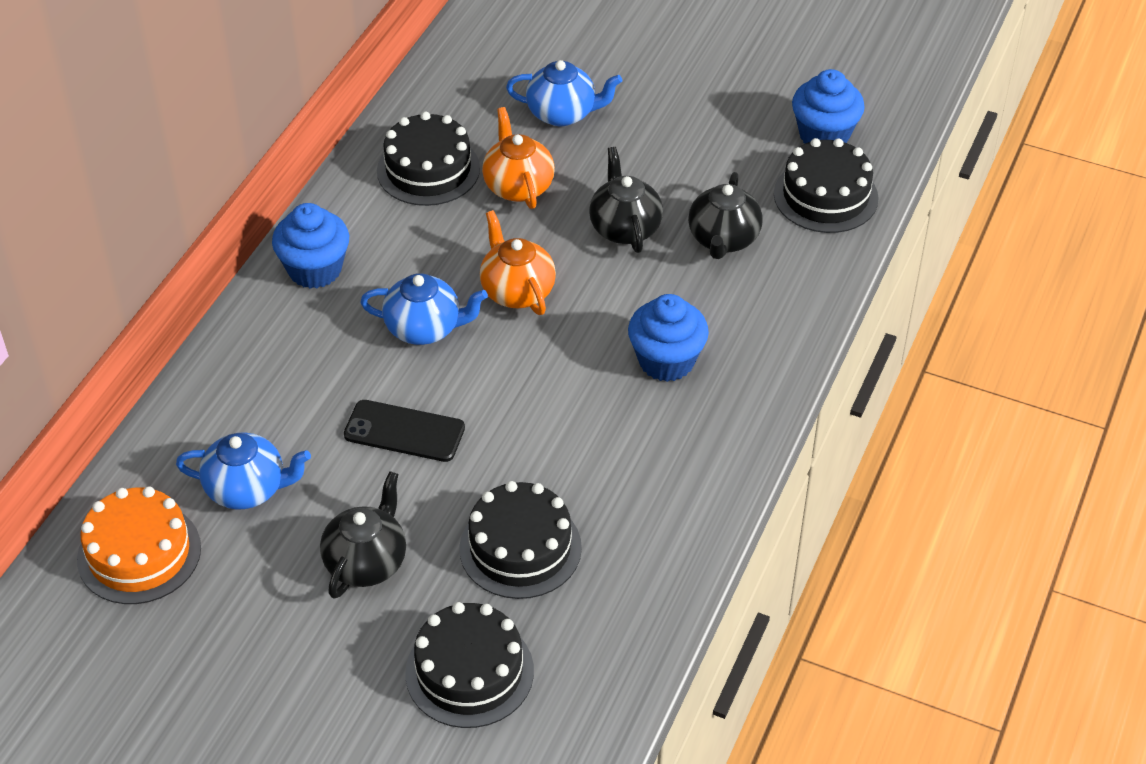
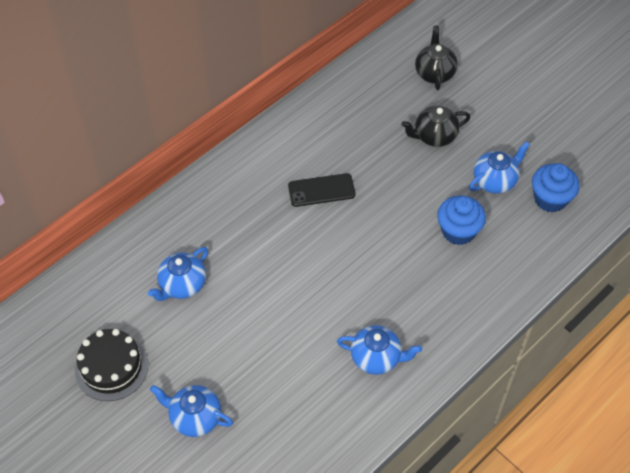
black cake: [377,112,480,206] [405,602,534,728] [459,481,582,599] [774,138,879,233] = 4 -> [75,329,148,401] = 1
black teapot: [320,471,406,599] [589,147,663,253] [688,172,763,259] = 3 -> [402,106,470,147] [415,26,458,90] = 2
blue cupcake: [272,203,349,288] [628,294,709,382] [792,69,865,144] = 3 -> [437,195,486,245] [532,163,580,212] = 2
blue teapot: [176,433,311,509] [360,273,488,345] [506,60,622,126] = 3 -> [148,247,208,301] [150,385,233,437] [337,325,422,375] [469,141,530,194] = 4
orange cake: [77,486,201,604] = 1 -> none = 0
orange teapot: [480,210,556,315] [482,107,555,209] = 2 -> none = 0

